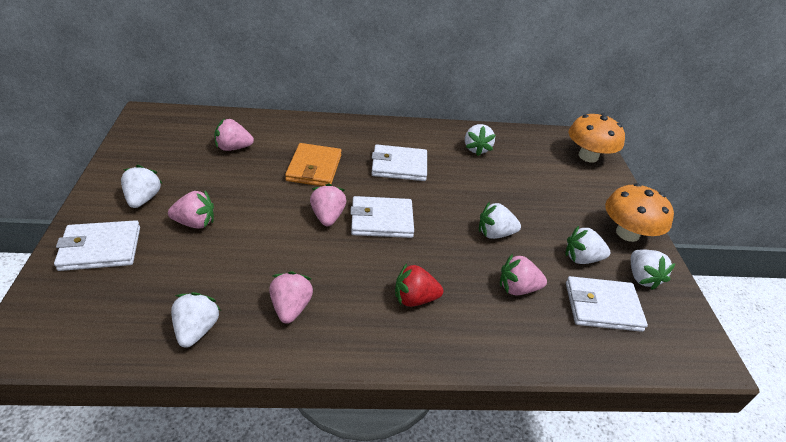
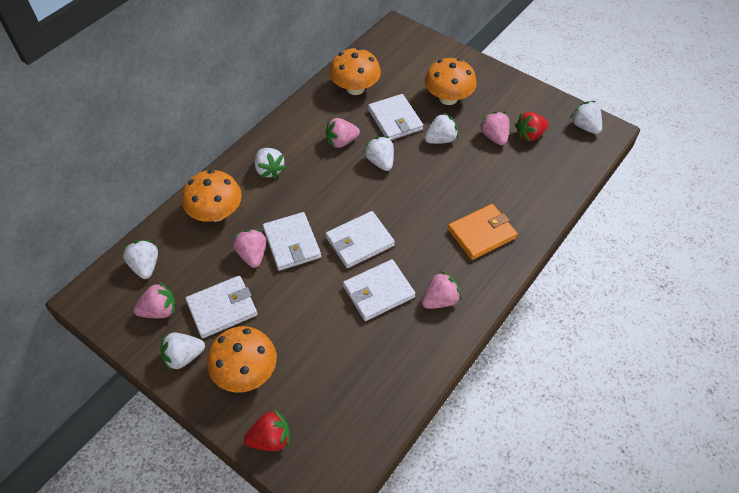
orange mushroom: [569,113,625,162] [605,183,674,242] = 2 -> [182,170,242,222] [207,326,277,393] [330,48,381,95] [425,58,477,105] = 4
red strawberry: [395,263,443,307] = 1 -> [244,409,290,451] [515,112,549,142] = 2
white wallet: [54,220,140,271] [350,196,414,238] [371,145,427,181] [566,276,648,332] = 4 -> [185,276,257,338] [263,212,321,271] [326,211,395,268] [343,259,416,321] [368,94,423,140] = 5

